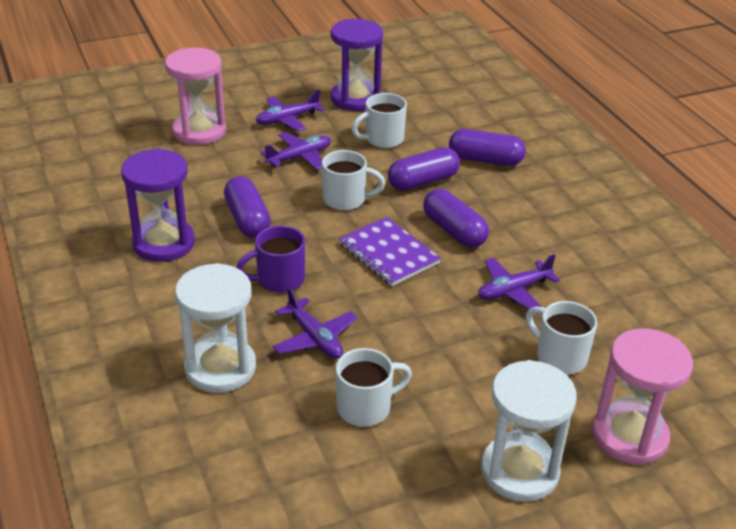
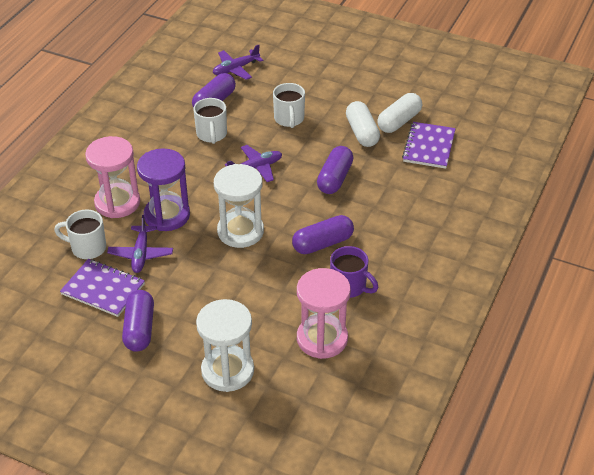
purple hourglass: [121,148,195,262] [331,19,383,111] = 2 -> [137,148,190,231] = 1
purple notebook: [339,217,441,286] = 1 -> [60,259,145,317] [402,122,456,169] = 2
purple plane: [256,89,324,131] [261,132,331,170] [273,287,358,359] [478,254,560,309] = 4 -> [107,215,173,273] [213,45,263,80] [225,145,282,182] = 3
white capsule: none = 0 -> [346,101,380,147] [377,93,422,133] = 2
white mug: [322,150,385,210] [336,348,412,427] [352,93,407,148] [526,301,597,374] = 4 -> [54,209,106,259] [193,98,227,144] [273,83,305,128] = 3

